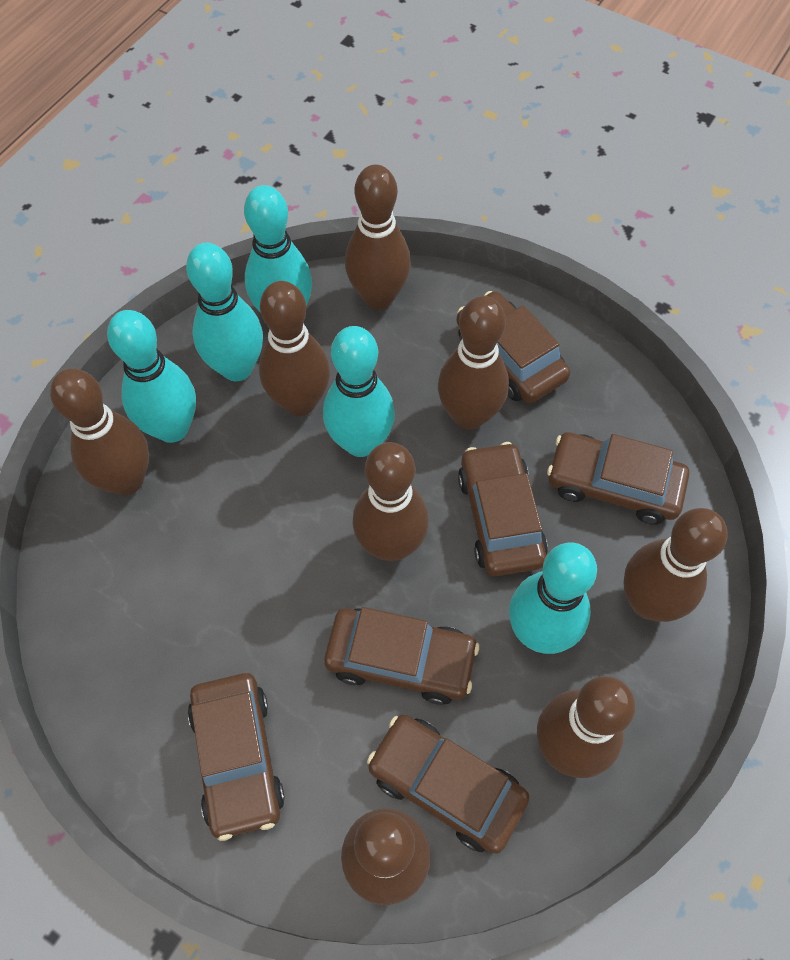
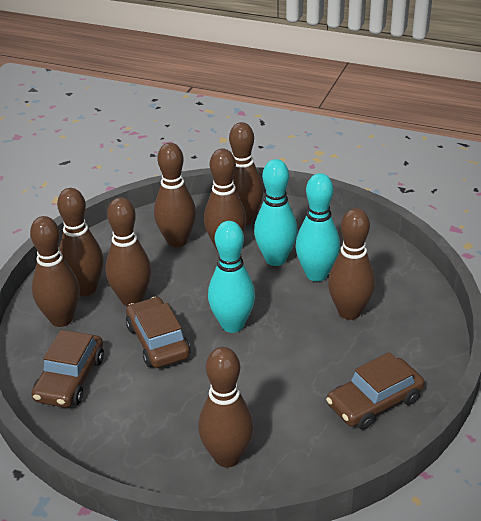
brown car: [188,673,285,841] [324,607,479,705] [367,715,530,854] [456,291,570,403] [458,442,548,576] [547,432,689,524] = 6 -> [32,330,104,408] [126,297,191,368] [326,352,425,430] = 3
turquoise bowling pin: [107,310,196,443] [186,243,263,381] [244,185,312,312] [323,326,395,457] [509,543,597,654] = 5 -> [208,221,255,333] [254,159,298,266] [295,173,340,282] = 3

